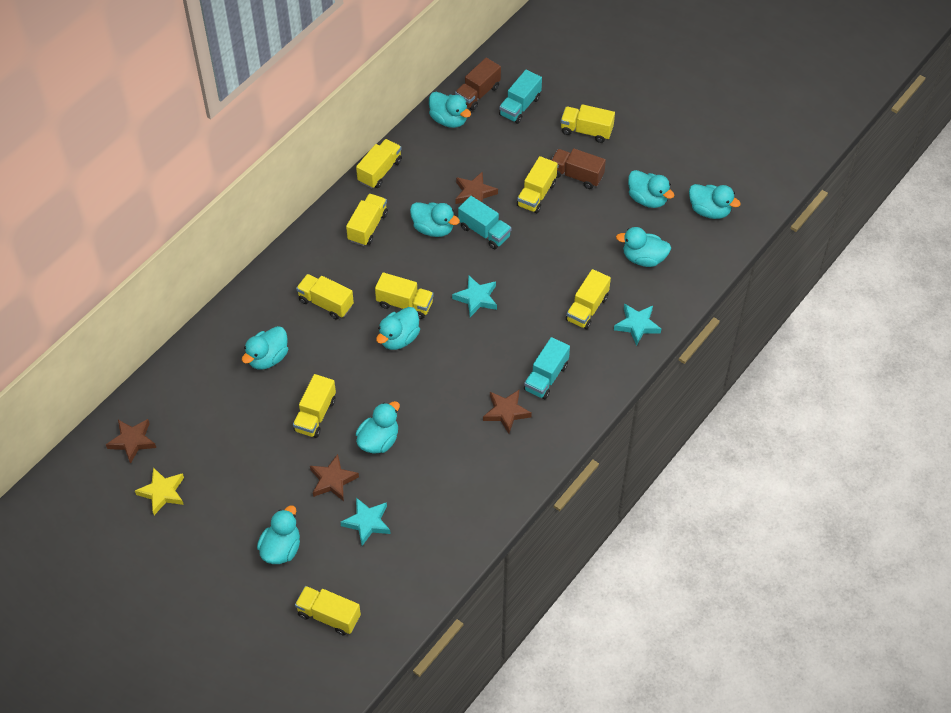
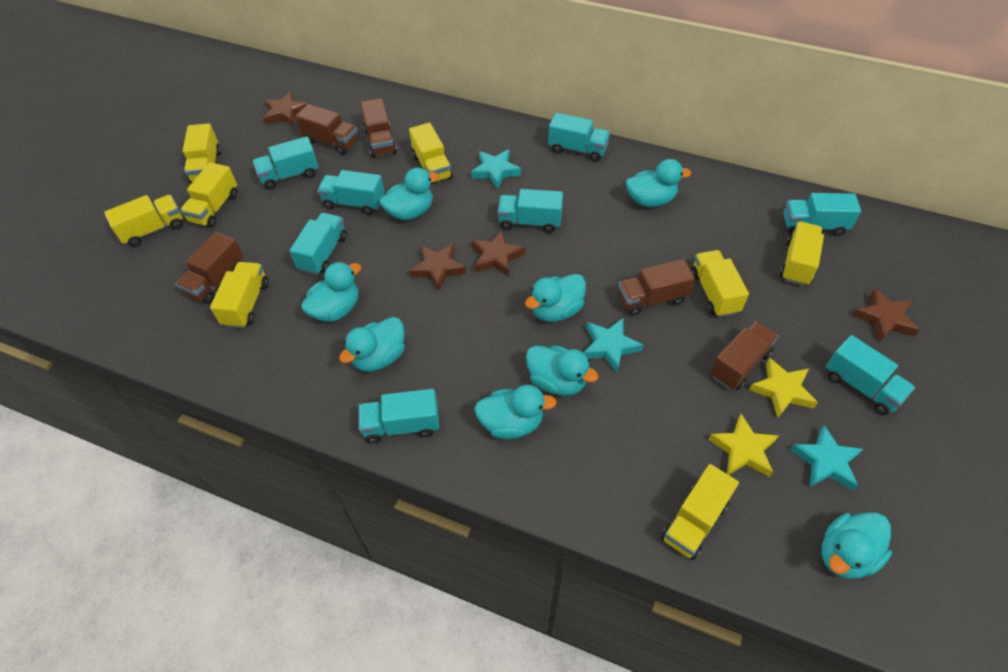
brown truck: [455,58,501,110] [551,148,606,189] = 2 -> [176,232,244,304] [296,104,358,155] [360,98,397,158] [618,259,695,316] [710,321,779,390] = 5
turquoise duck: [242,326,288,370] [257,505,300,564] [356,401,400,454] [376,307,420,350] [410,202,460,237] [429,92,471,128] [616,227,671,267] [628,170,674,208] [689,184,741,219] = 9 -> [301,262,361,322] [339,317,405,372] [380,168,439,220] [474,385,557,439] [525,274,586,322] [526,346,598,396] [626,159,691,207] [822,513,892,579] = 8
turquoise truck: [458,196,512,249] [499,70,542,124] [524,337,570,399] = 3 -> [253,136,319,189] [289,213,347,275] [317,170,385,215] [359,389,439,444] [498,189,563,233] [548,113,610,162] [784,193,861,236] [826,335,915,415] = 8
yellow star: [135,467,184,515] = 1 -> [708,414,778,477] [749,358,818,418] = 2
yellow truck: [293,374,336,438] [295,586,361,636] [296,274,354,319] [346,193,388,246] [356,139,402,189] [375,272,434,319] [517,156,558,213] [560,104,615,143] [566,269,611,329] = 9 -> [104,195,183,247] [180,162,238,228] [183,123,221,184] [210,262,269,328] [409,123,453,184] [661,464,739,560] [691,250,749,317] [780,222,824,286] = 8

